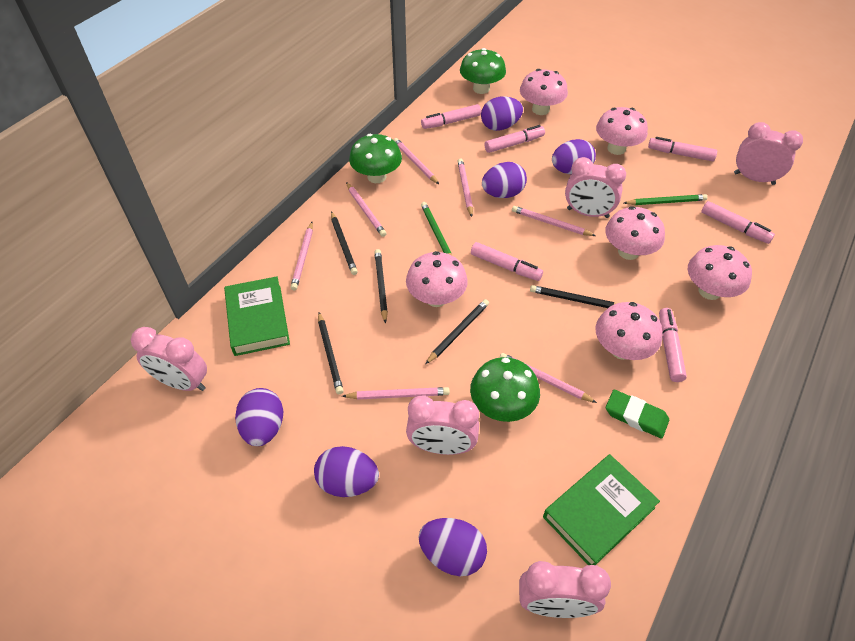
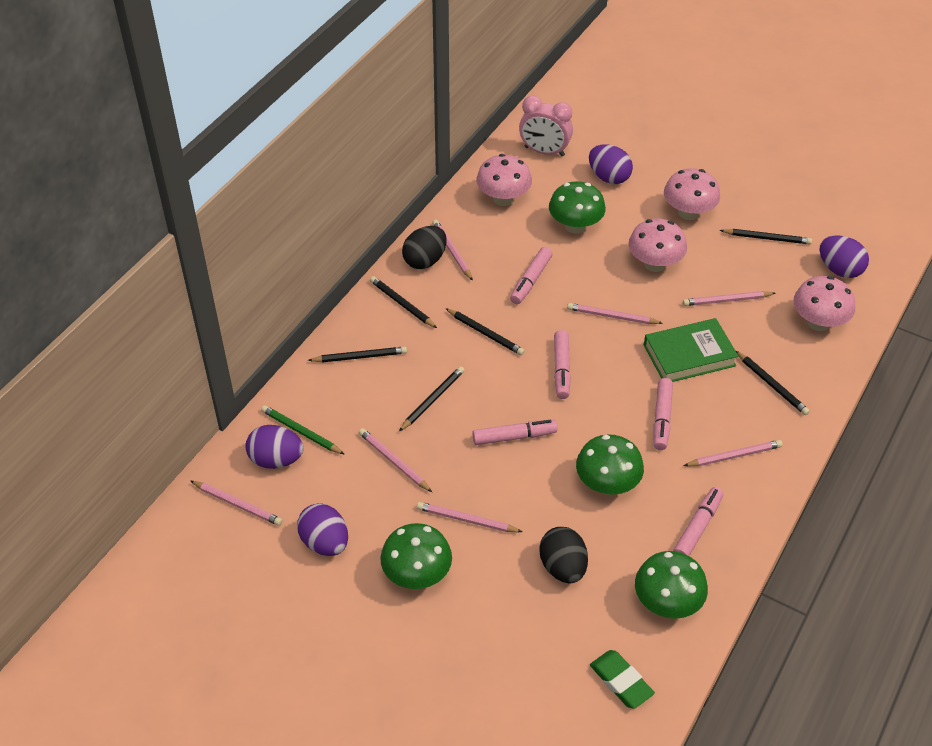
black egg: none = 0 -> [402,226,447,269] [539,527,588,583] = 2
black pencil: [318,312,344,394] [331,211,358,275] [374,249,388,324] [425,299,489,364] [530,285,617,308] = 5 -> [308,347,407,363] [370,276,437,328] [399,366,465,431] [445,308,525,355] [720,229,812,244] [736,351,810,415] = 6
green book: [224,276,290,356] [543,454,660,565] = 2 -> [644,318,738,382] = 1
green mushroom: [349,134,402,183] [460,48,506,94] [470,357,540,422] = 3 -> [380,523,452,589] [549,181,606,234] [576,434,644,495] [635,551,708,619] = 4
green pencil: [421,202,452,255] [624,194,707,205] = 2 -> [261,405,345,455] = 1
pink clock: [131,327,207,391] [406,396,479,455] [519,561,611,618] [565,157,626,218] [734,122,803,185] = 5 -> [519,96,573,156] = 1
pink marker: [421,104,481,129] [471,242,543,281] [484,125,545,153] [648,137,717,161] [659,308,687,382] [701,201,775,244] = 6 -> [472,420,557,445] [510,247,553,304] [554,330,571,399] [653,378,673,450] [673,487,723,556] = 5
pink mushroom: [406,251,468,307] [520,69,568,115] [596,107,648,155] [596,302,662,360] [605,206,665,260] [688,245,752,300] = 6 -> [476,154,532,206] [628,218,687,272] [664,168,720,220] [793,276,855,331] = 4
purple egg: [235,388,283,446] [314,446,379,497] [418,518,487,576] [481,96,523,131] [482,162,527,198] [552,139,596,174] = 6 -> [245,425,304,469] [297,503,348,556] [589,144,633,184] [819,236,869,278] = 4

